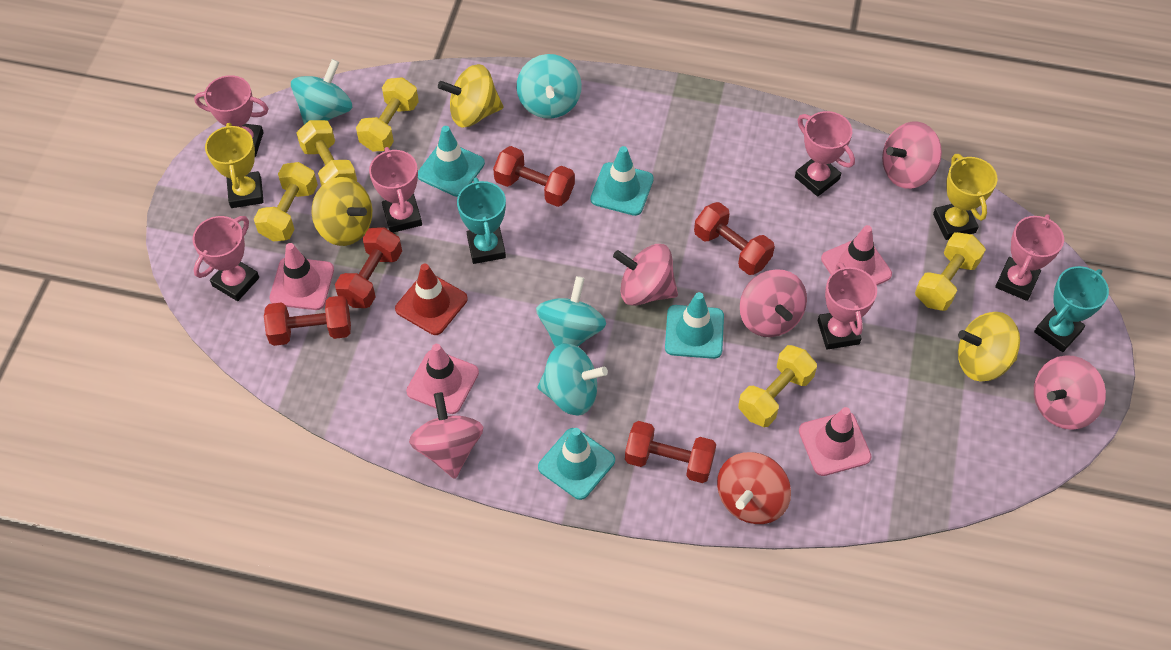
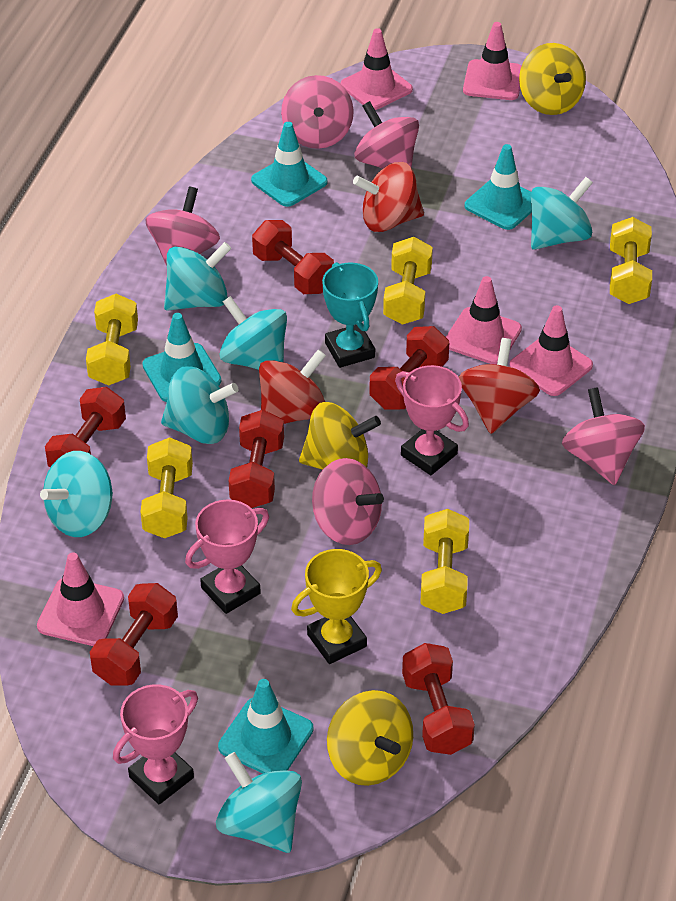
pink traffic cone: [269,243,334,310] [406,344,479,414] [799,407,872,476] [821,225,892,285] = 4 -> [37,552,124,646] [340,28,413,110] [446,276,522,365] [463,22,522,100] [509,305,593,396] = 5
pink trophy: [192,216,259,301] [194,75,269,157] [369,147,422,233] [795,111,855,196] [818,262,877,350] [995,214,1064,301] = 6 -> [113,684,198,805] [185,499,269,614] [395,365,469,475] = 3
red dumbbell: [264,296,351,346] [335,228,402,308] [493,146,575,207] [625,421,716,483] [694,202,775,275] = 5 -> [45,387,126,467] [90,583,178,685] [229,410,284,508] [252,220,334,294] [369,326,449,409] [402,643,475,755] = 6
red spinning top: [717,452,791,524] = 1 -> [259,350,326,424] [353,162,424,232] [459,338,540,434] = 3
red traffic cone: [395,264,468,335] = 1 -> none = 0
turquoise spinning top: [291,59,352,125] [517,54,582,119] [536,276,606,348] [537,343,608,416] = 4 -> [40,451,113,537] [161,366,239,444] [164,242,231,311] [216,752,302,853] [220,296,287,370] [531,177,593,250] = 6
turquoise trophy: [457,178,506,264] [1034,266,1109,352] = 2 -> [322,262,378,368] = 1
yellow trophy: [205,123,264,208] [933,154,998,240] = 2 -> [291,549,382,664] = 1

